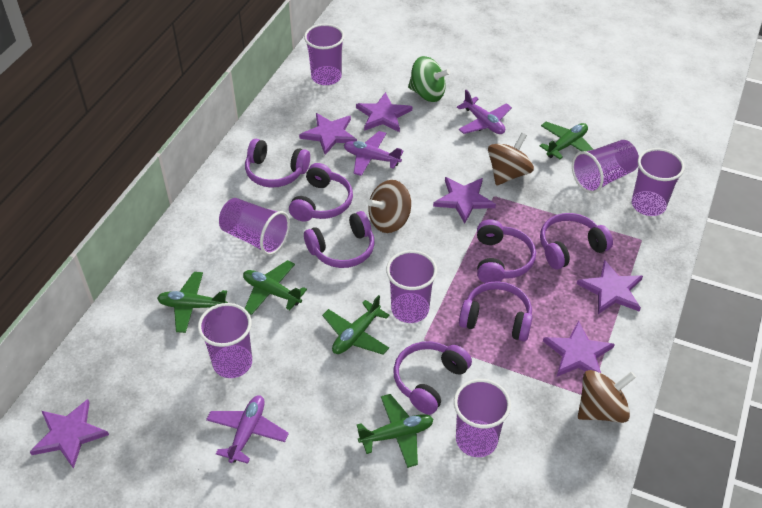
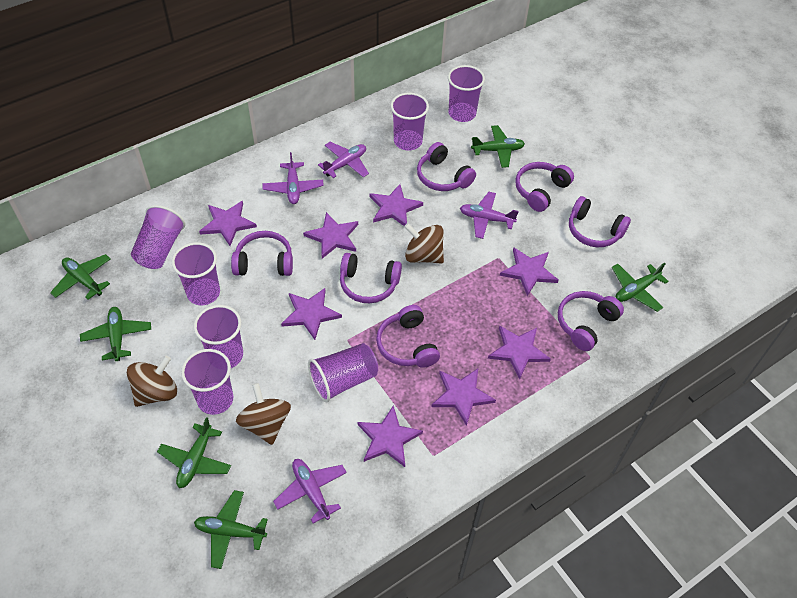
green plane: [157,272,228,333] [243,260,307,315] [322,295,390,355] [357,394,433,468] [540,122,594,159] = 5 -> [50,254,111,300] [80,307,151,361] [157,417,231,488] [194,490,268,569] [471,125,525,168] [612,263,669,312] = 6
green spinning top: [408,56,450,102] = 1 -> none = 0
purple plane: [206,395,289,464] [344,131,404,176] [457,90,512,134] = 3 -> [262,152,324,204] [273,459,347,524] [318,142,369,178] [460,192,519,239] = 4
purple star: [30,399,109,469] [299,113,357,155] [356,92,412,132] [433,177,496,223] [543,320,615,377] [576,260,643,314] = 6 -> [199,201,257,246] [281,288,342,340] [303,212,358,259] [357,405,423,467] [370,184,423,226] [431,369,496,426] [488,325,551,379] [500,248,559,296] = 8

